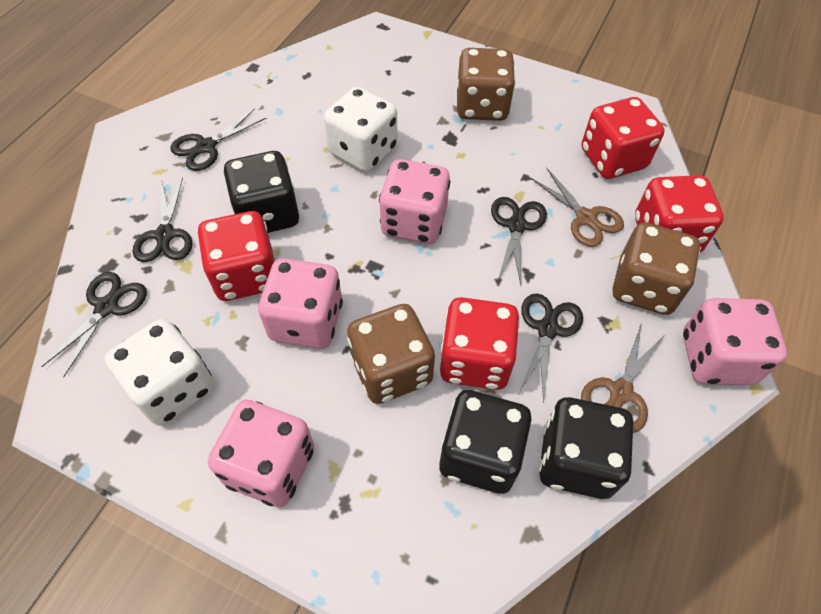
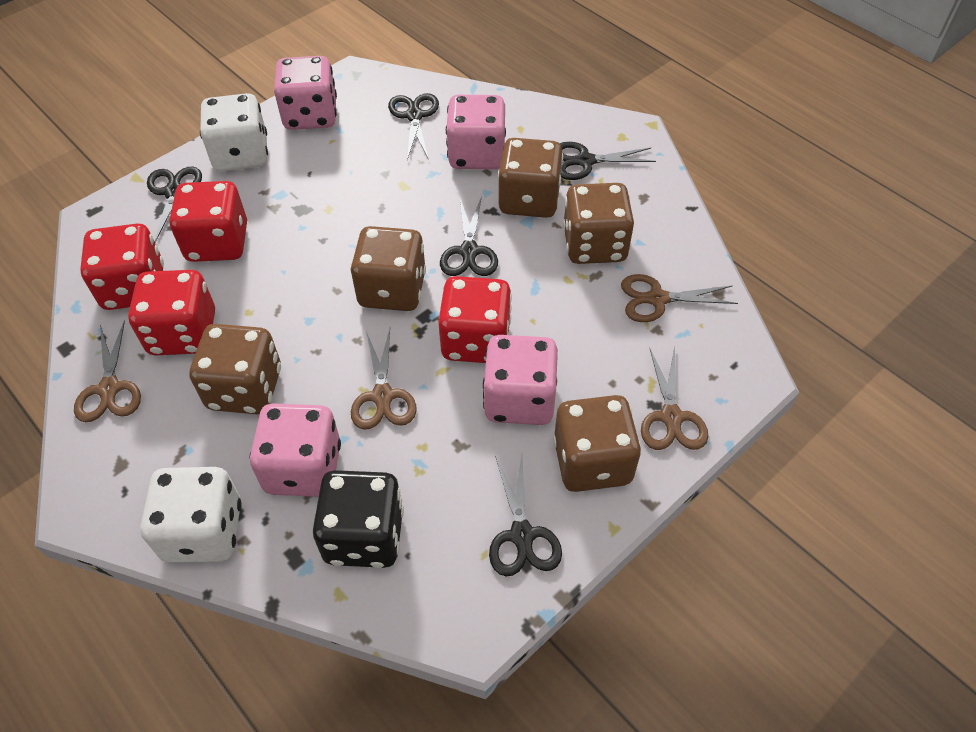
black dice: [224,151,300,233] [439,390,531,494] [539,397,633,499] = 3 -> [313,470,404,568] = 1
brown dice: [347,304,435,404] [457,48,516,121] [613,222,700,315] = 3 -> [189,324,281,415] [350,226,426,311] [498,138,563,218] [553,395,641,492] [563,183,634,264] = 5
brown scissors: [530,168,624,247] [581,323,665,433] = 2 -> [74,320,141,422] [351,329,417,430] [621,274,738,322] [641,347,709,450] = 4

